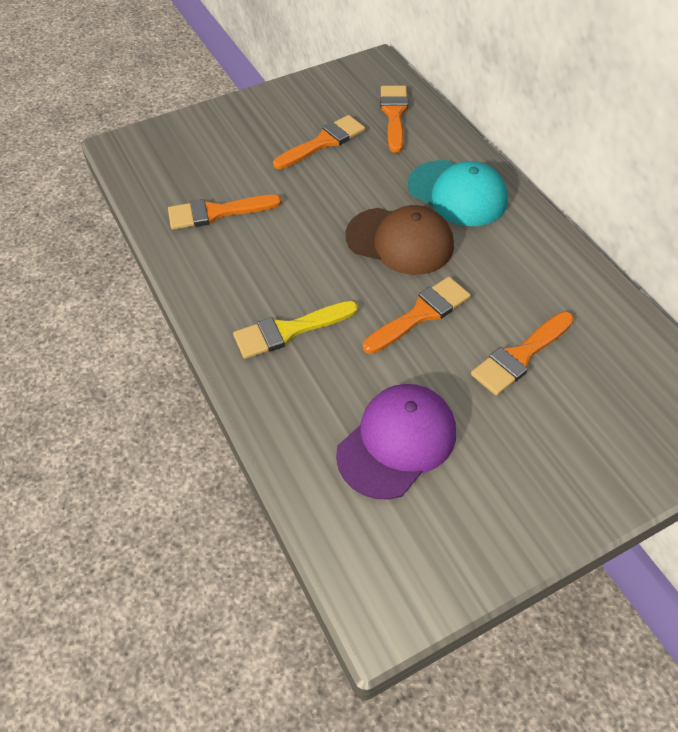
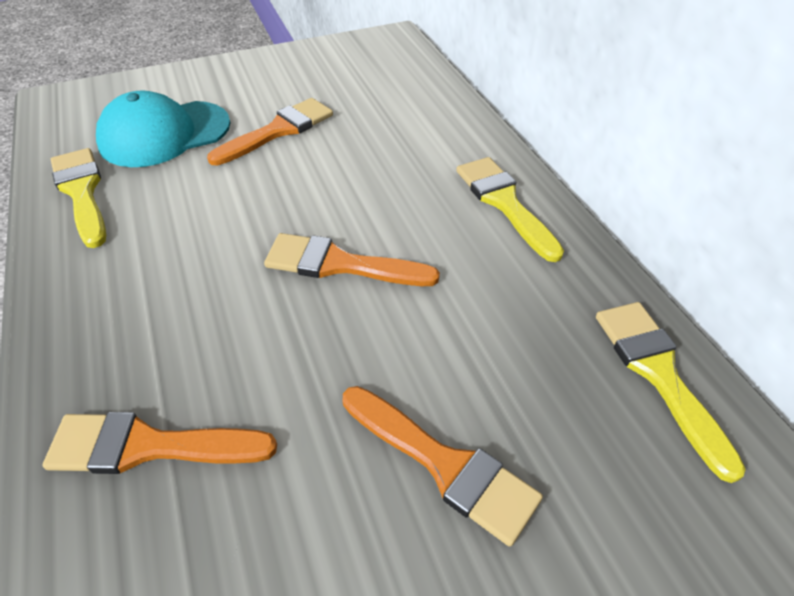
brown cap: [346,205,454,275] = 1 -> none = 0
orange brush: [168,195,282,230] [273,115,365,169] [363,277,471,354] [380,86,408,153] [471,311,574,396] = 5 -> [42,412,277,474] [207,98,333,166] [264,233,440,286] [342,386,543,547] = 4
purple cap: [336,384,456,500] = 1 -> none = 0
yellow brush: [233,301,358,359] = 1 -> [51,148,106,248] [456,157,564,262] [596,302,746,483] = 3

